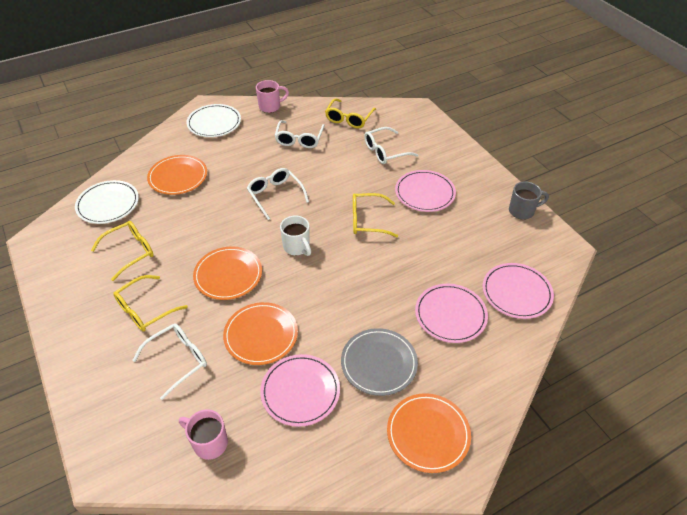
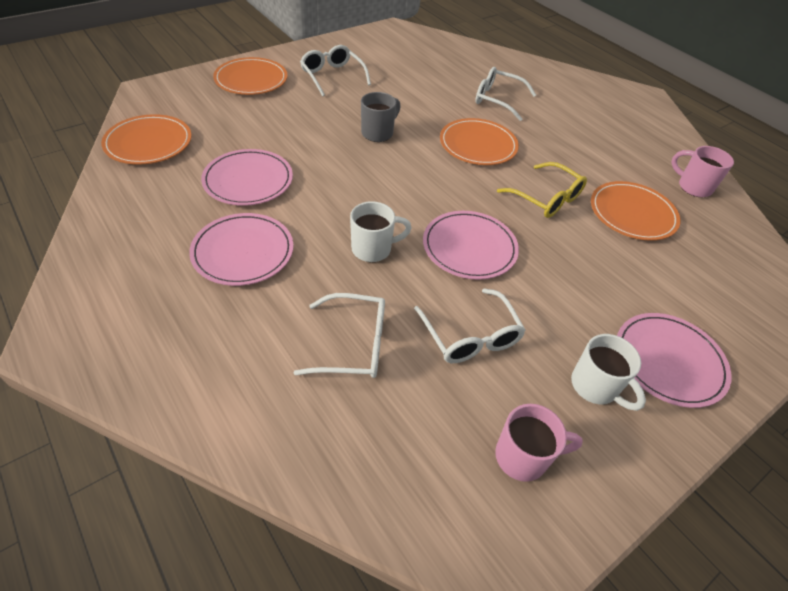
grey plate: [341,328,418,396] = 1 -> none = 0
white mug: [280,216,311,256] = 1 -> [350,201,412,262] [571,334,646,411] = 2
white plate: [75,180,139,224] [187,104,241,137] = 2 -> none = 0
yellow glasses: [91,221,154,281] [113,275,188,332] [325,98,376,128] [353,193,398,237] = 4 -> [497,162,587,218] = 1

